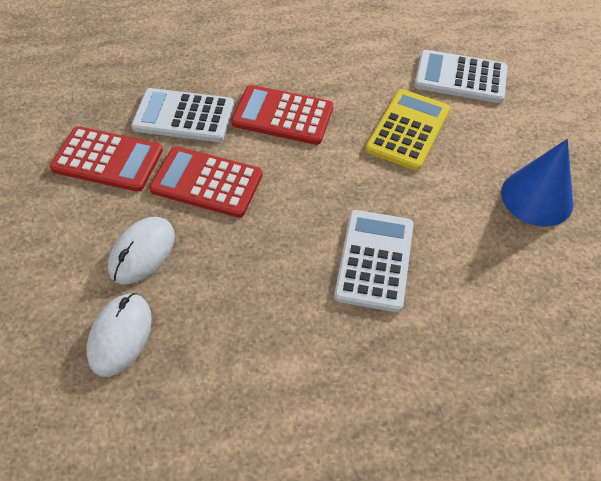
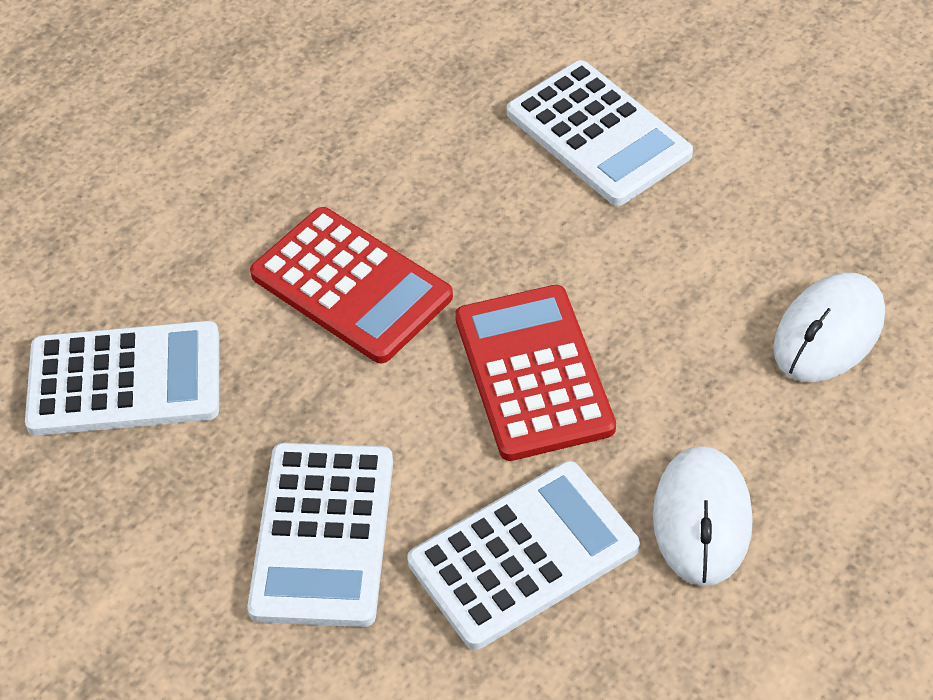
blue cone: [501,139,573,227] = 1 -> none = 0
red calculator: [50,126,163,192] [149,146,263,218] [231,85,333,145] = 3 -> [250,207,453,363] [455,285,616,461] = 2
white calculator: [131,88,234,142] [334,210,413,312] [414,50,508,103] = 3 -> [25,321,219,436] [247,443,393,627] [407,461,640,650] [507,60,693,206] = 4
yellow calculator: [365,89,450,171] = 1 -> none = 0

